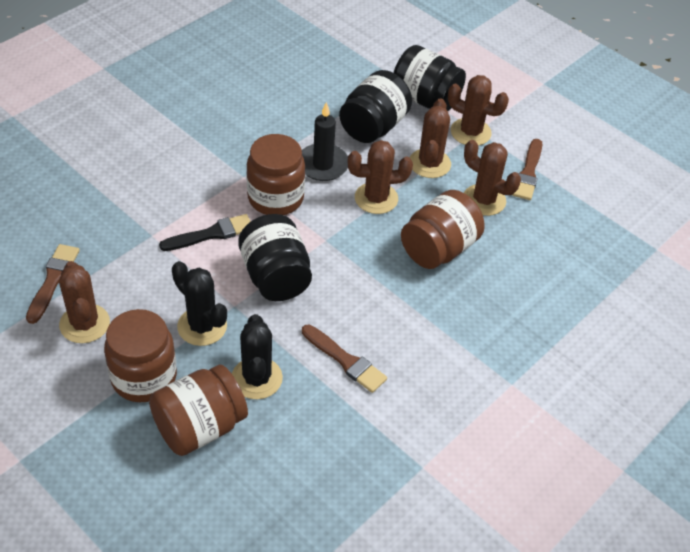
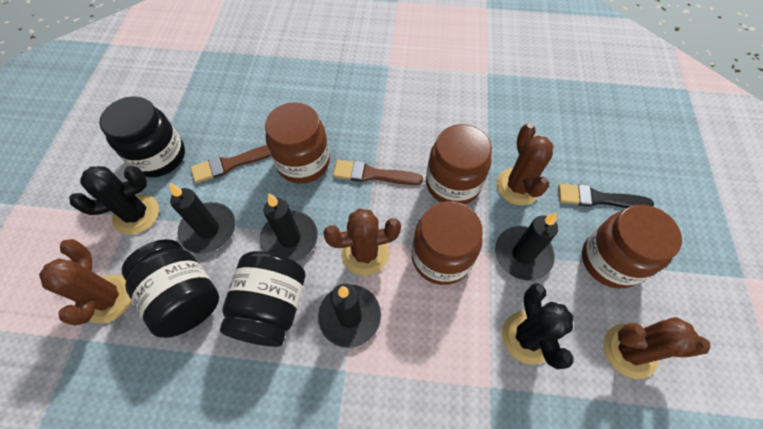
black candle: [302,102,348,181] = 1 -> [169,183,236,254] [260,194,318,262] [318,284,381,348] [495,212,558,281] = 4
brown brush: [26,244,80,324] [302,325,387,393] [512,139,542,200] = 3 -> [191,145,271,183] [333,160,423,185] = 2
brown cactus: [59,261,110,343] [348,140,413,214] [410,98,451,178] [448,75,509,146] [464,140,521,216] = 5 -> [39,239,132,325] [323,208,401,276] [496,123,553,205] [604,317,710,379] = 4

